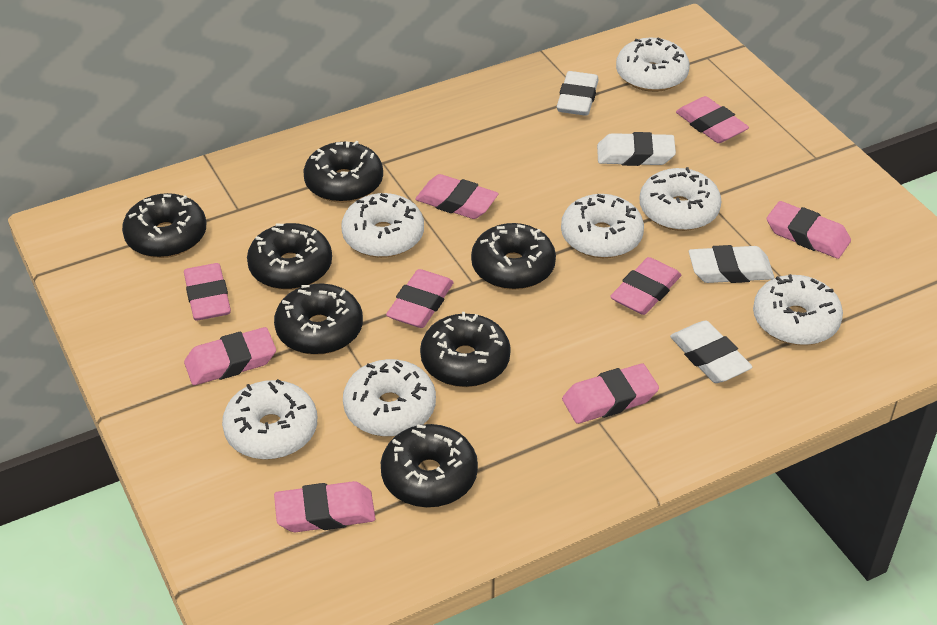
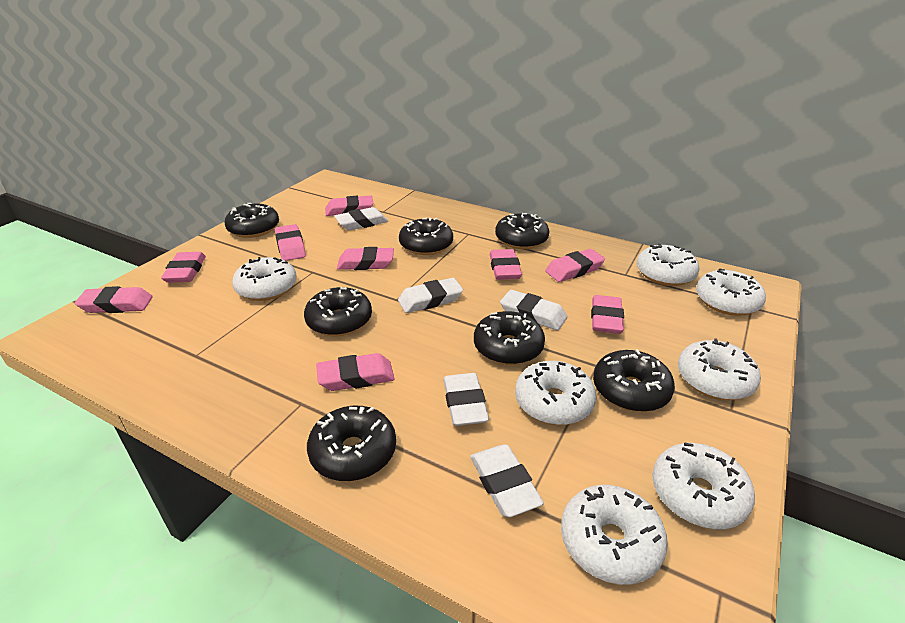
white eraser: [557,71,599,116] [597,132,676,166] [670,321,752,383] [689,245,774,283] = 4 -> [334,207,388,231] [398,278,463,313] [443,373,489,426] [470,444,544,517] [500,290,567,330] = 5

